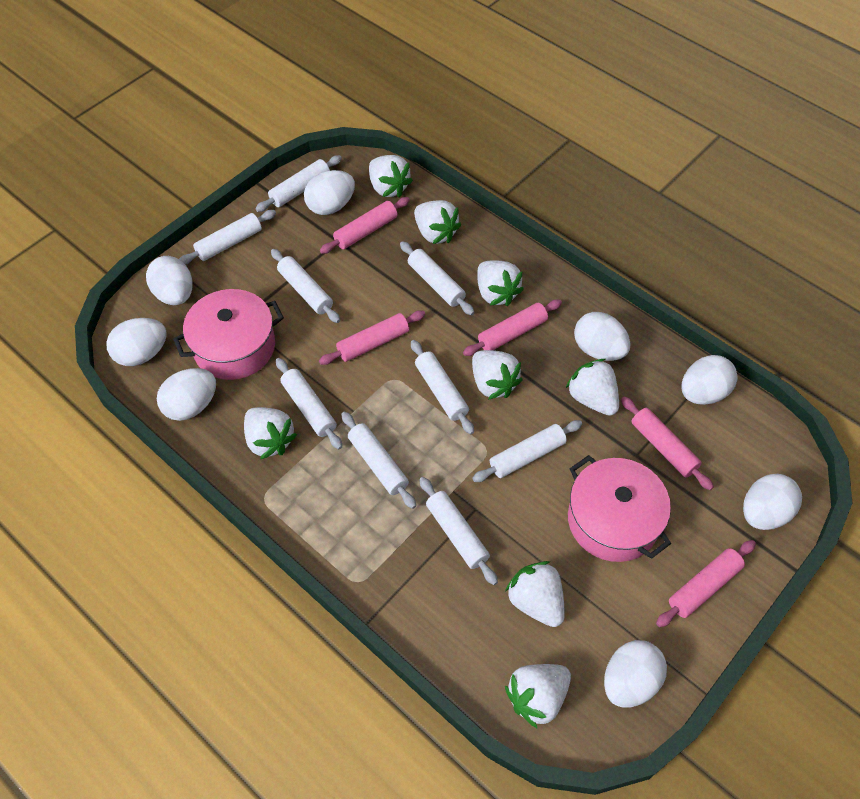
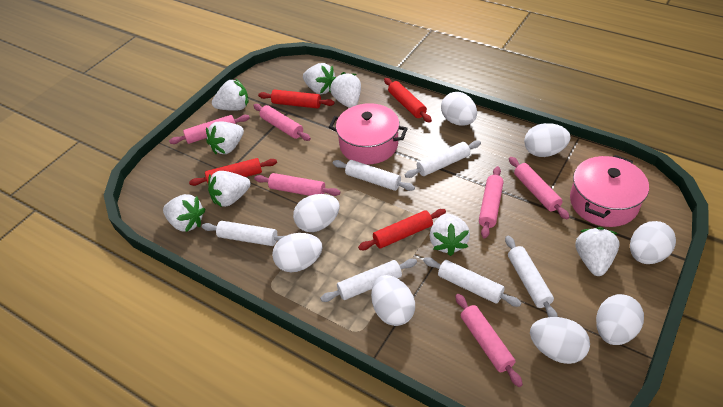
pink rolling pin: [319,310,425,365] [320,197,410,254] [463,299,562,356] [621,396,714,490] [656,540,756,627] = 5 -> [169,115,250,144] [253,104,311,141] [254,173,340,196] [455,294,523,387] [479,166,504,239] [509,157,570,219] = 6
red rolling pin: none = 0 -> [189,158,277,186] [258,90,335,108] [358,209,446,250] [384,78,432,123] = 4
white rolling pin: [180,210,276,265] [255,155,342,212] [271,249,340,323] [276,358,342,449] [341,412,416,509] [400,241,474,315] [411,340,474,434] [419,477,498,585] [472,420,582,482] = 9 -> [202,221,284,246] [320,259,417,302] [333,160,415,191] [405,140,481,178] [423,257,521,307] [505,236,558,317] = 6

